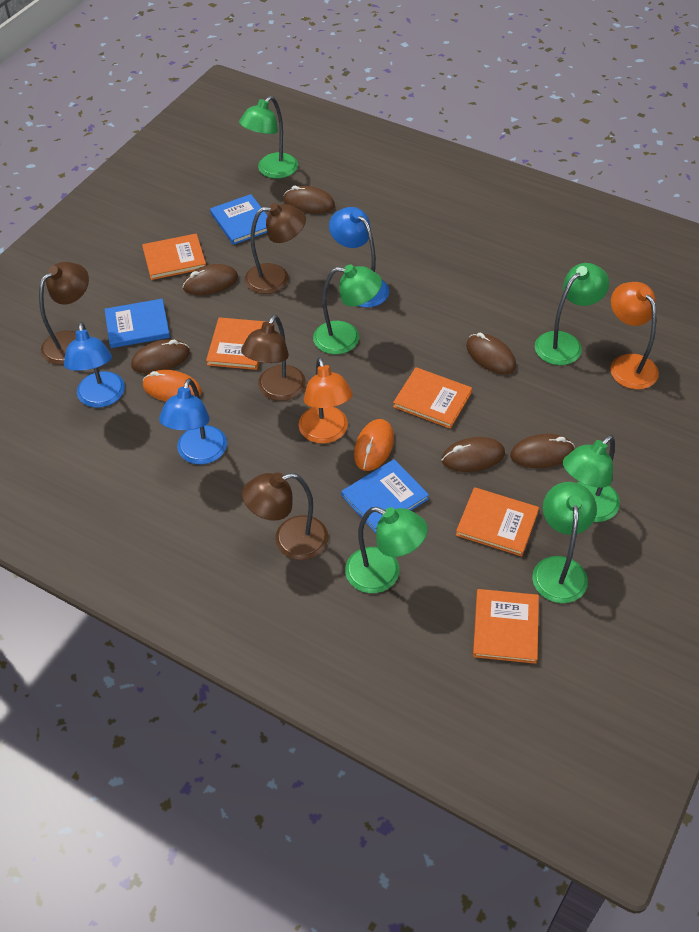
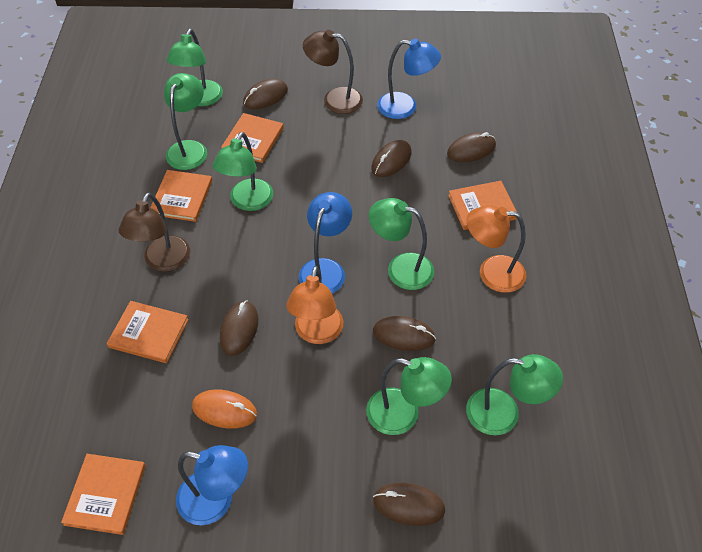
blue book: [105,299,170,348] [210,194,267,245] [341,459,429,533] = 3 -> none = 0
brown lamp: [39,262,89,365] [241,315,306,401] [242,472,329,560] [245,203,306,294] = 4 -> [118,193,190,272] [303,30,363,114] = 2
orange mouse: [143,370,202,402] [354,419,394,471] = 2 -> [192,390,257,428] = 1

